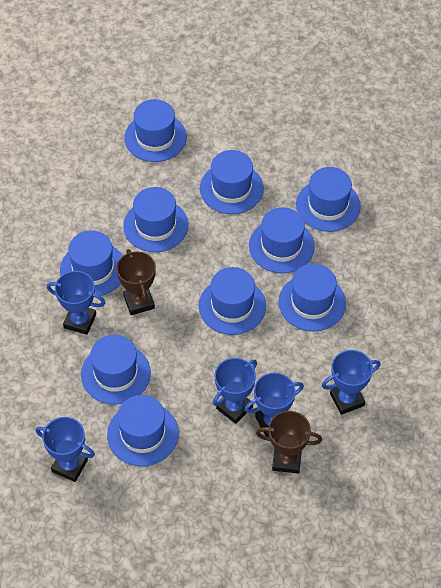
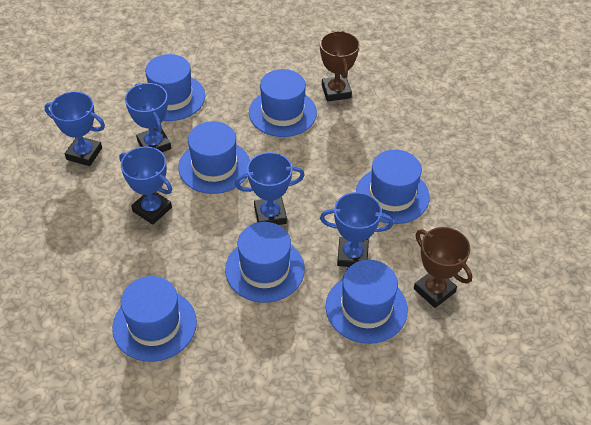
blue hat: [60,231,123,296] [81,335,151,405] [107,395,179,467] [123,187,188,252] [124,99,187,162] [199,267,266,335] [200,150,264,214] [249,207,315,273] [278,264,346,331] [296,167,361,232] = 10 -> [112,276,197,362] [145,54,205,121] [178,121,250,194] [225,222,305,303] [249,69,317,137] [326,260,408,344] [356,150,430,224] = 7

